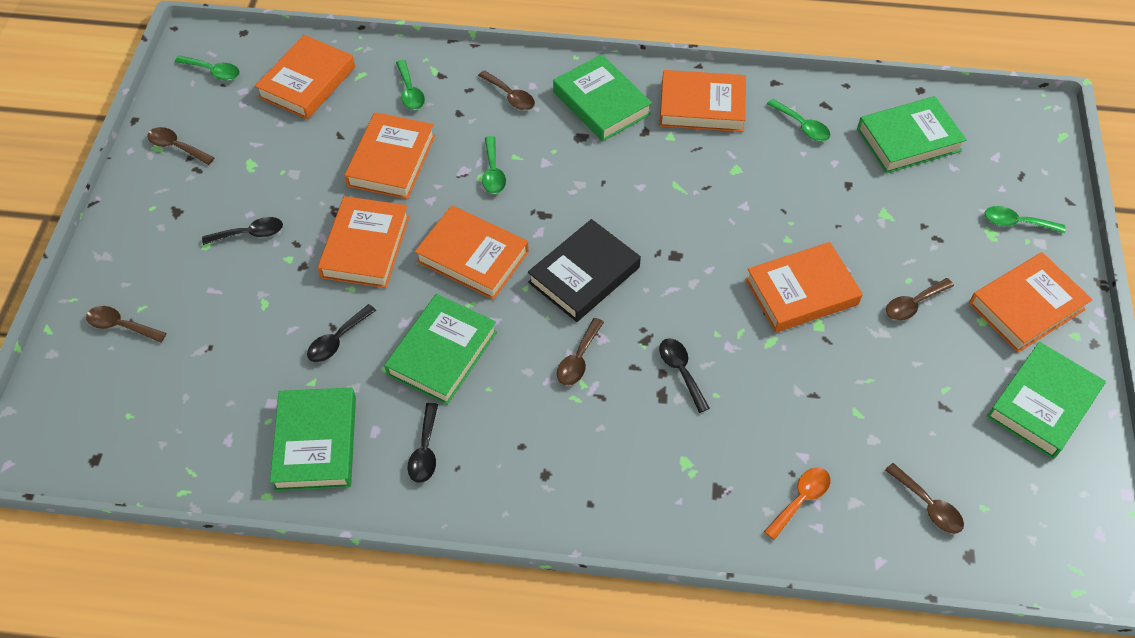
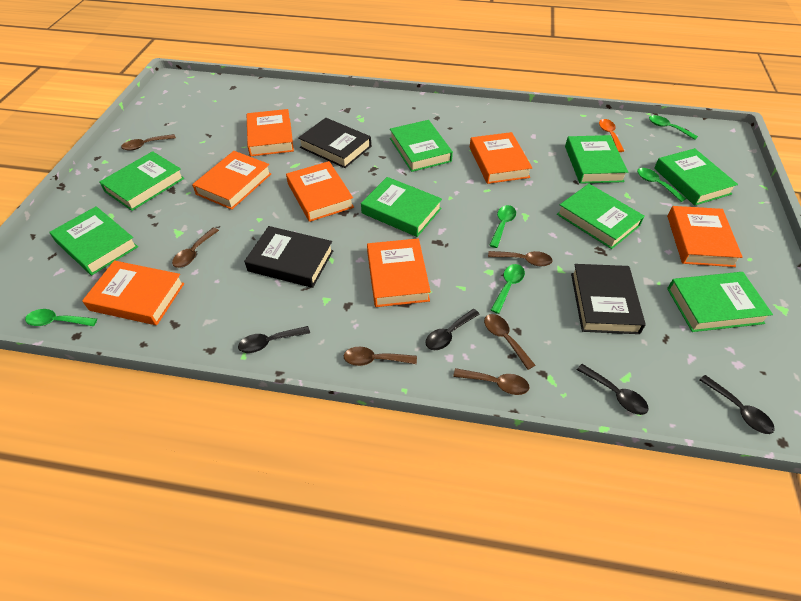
black book: [528,219,641,322] = 1 -> [244,226,333,288] [298,118,371,168] [571,264,646,334] = 3
green book: [270,387,356,491] [384,294,497,405] [553,54,652,141] [857,96,967,173] [987,342,1106,459] = 5 -> [50,206,138,275] [99,151,184,211] [361,177,442,237] [390,120,453,172] [557,184,645,249] [565,135,628,184] [654,148,738,206] [667,272,773,332] = 8

